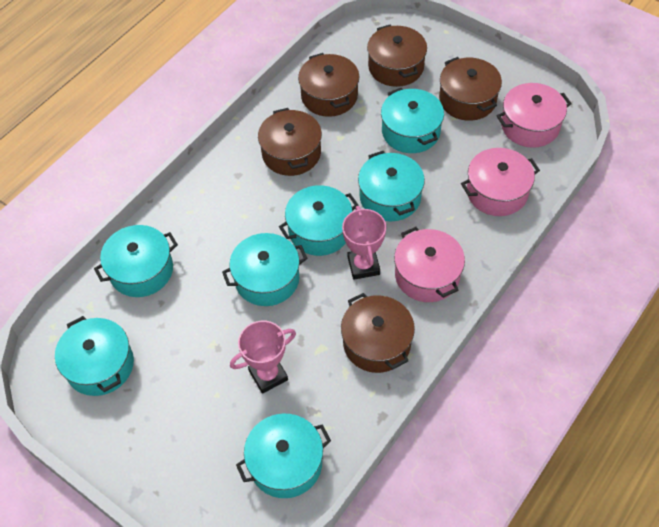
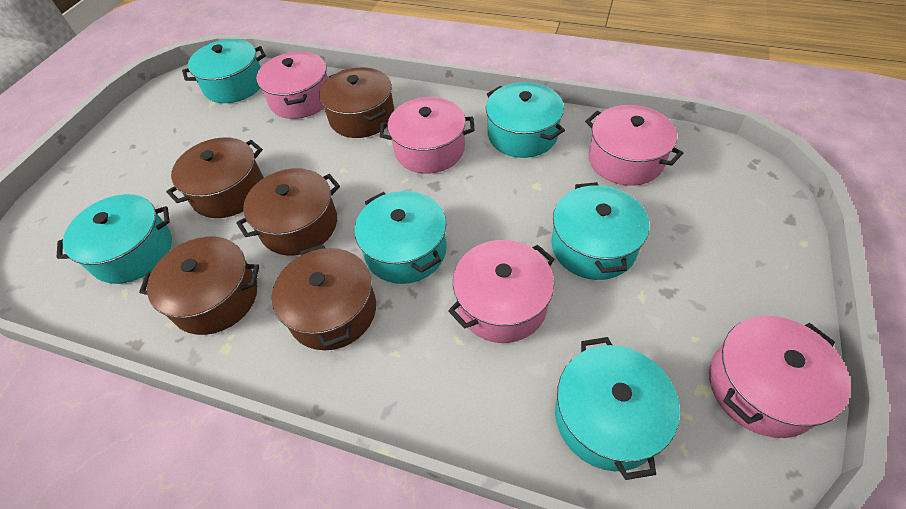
pink pot: [394,227,465,302] [461,148,540,216] [497,83,572,148] = 3 -> [256,52,328,119] [380,97,475,174] [448,240,555,343] [585,105,683,186] [709,316,851,438] = 5
pink trophy: [230,321,296,394] [342,206,386,280] = 2 -> none = 0
turquoise pot: [55,316,134,396] [94,225,178,297] [222,233,308,306] [236,414,331,498] [279,185,358,256] [358,151,425,221] [381,88,444,153] = 7 -> [57,194,172,284] [182,39,266,103] [355,191,447,284] [486,82,565,158] [551,182,649,280] [555,337,680,480] = 6

